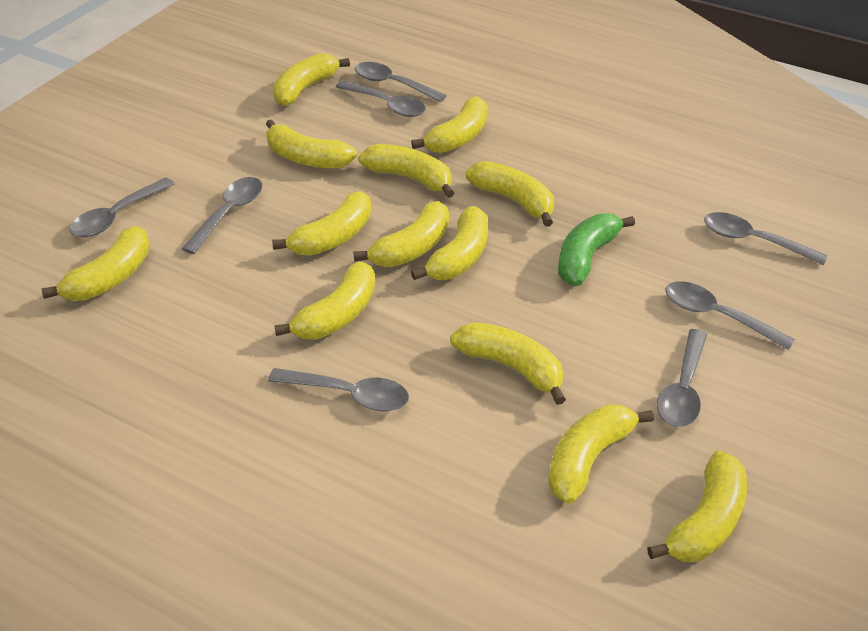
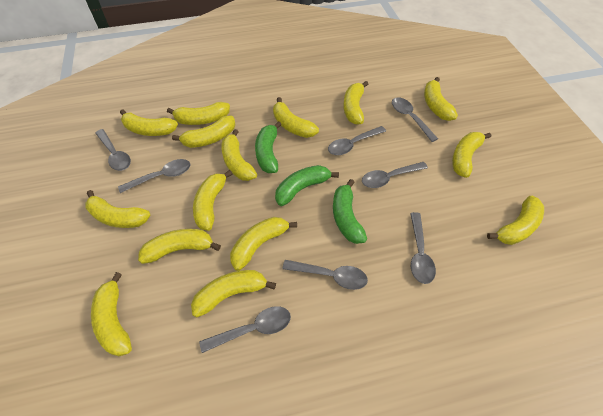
green banana: [558,213,635,286] = 1 -> [255,121,282,173] [275,165,339,206] [333,179,367,244] = 3
yellow banana: [42,226,150,301] [266,119,357,168] [272,191,371,256] [273,53,350,106] [274,261,375,340] [354,201,449,267] [358,144,454,198] [411,96,488,153] [411,206,488,280] [450,322,566,405] [466,161,554,227] [548,404,654,504] [647,451,747,562] = 13 -> [85,190,150,228] [91,272,132,356] [120,109,178,136] [138,229,221,264] [167,102,230,125] [172,116,235,148] [191,270,276,317] [193,170,233,231] [221,129,257,181] [230,217,297,271] [273,97,319,138] [343,81,368,125] [424,77,458,121] [452,132,491,178] [487,196,544,245] = 15

